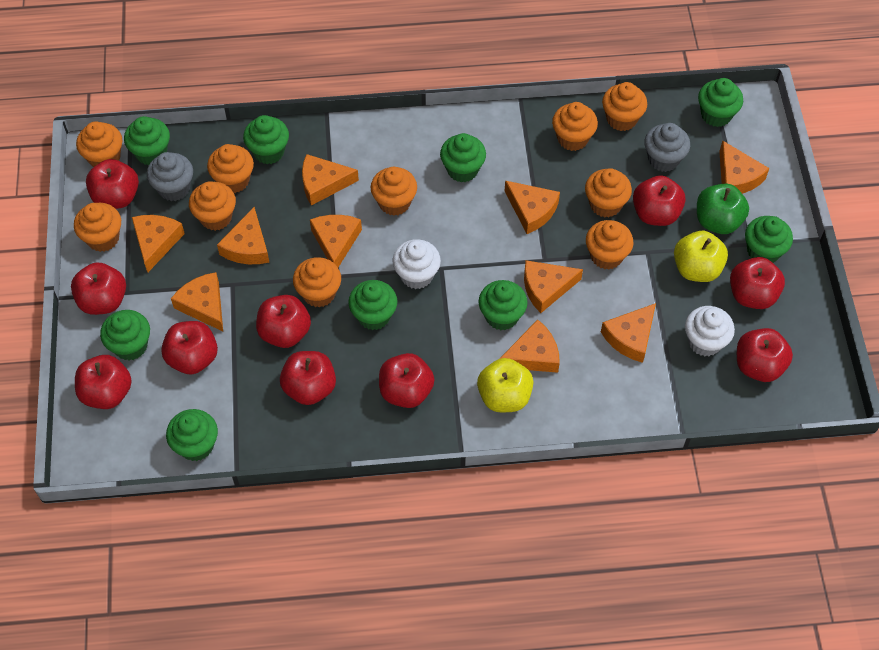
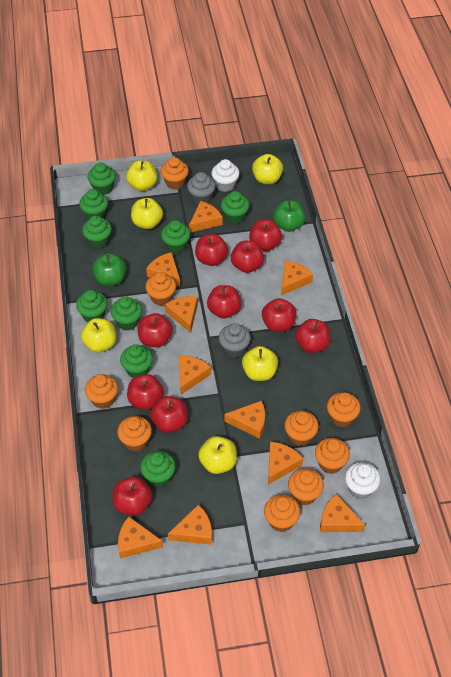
green apple: [697,184,749,234] = 1 -> [92,253,126,286] [273,200,306,232] = 2
orange cupcake: [74,203,121,252] [76,121,122,167] [189,181,236,231] [207,144,254,193] [293,257,341,307] [371,167,417,216] [552,102,598,151] [585,168,632,218] [586,220,634,270] [602,82,647,131] = 10 -> [85,374,118,409] [117,416,152,452] [145,272,176,306] [161,157,189,190] [264,495,300,532] [284,411,319,446] [288,468,324,505] [315,438,350,474] [327,392,361,427] = 9
yellow apple: [477,358,533,412] [674,231,728,282] = 2 -> [81,318,116,352] [126,161,157,191] [131,198,163,229] [198,436,237,474] [242,346,278,381] [252,154,283,184] = 6

